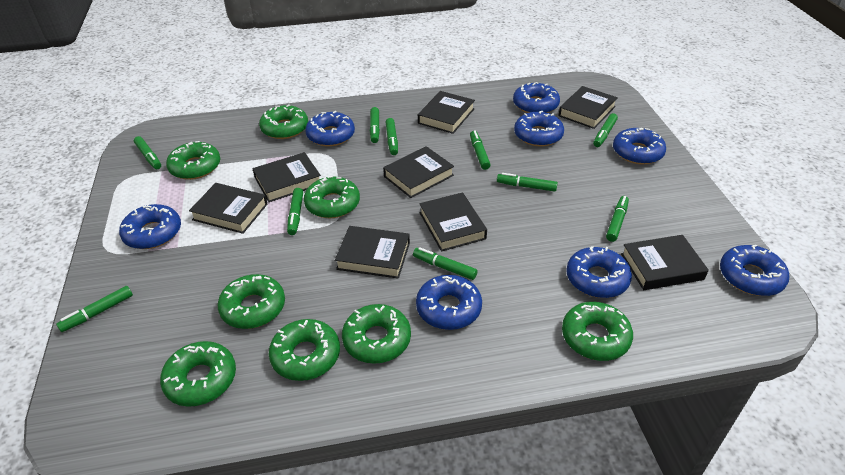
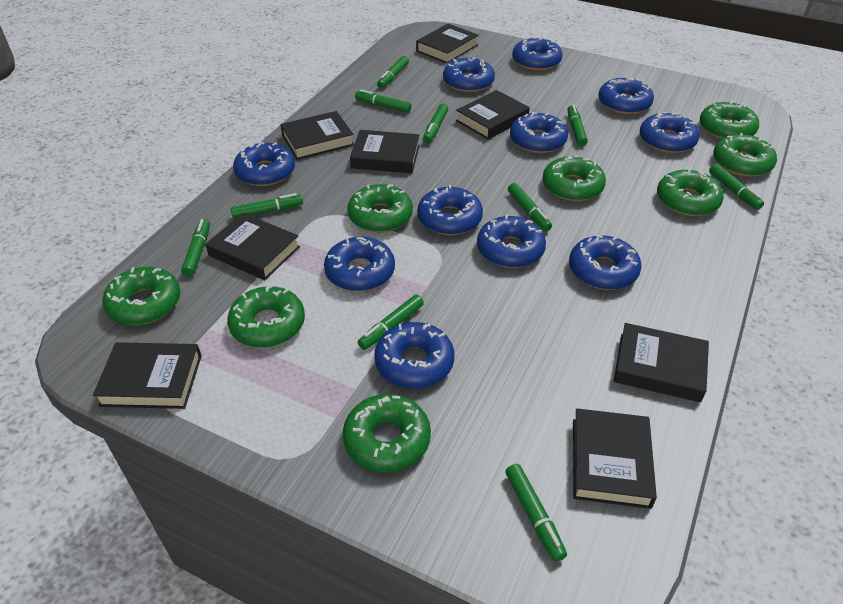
blue donut: [119,204,181,249] [305,111,355,146] [416,275,482,330] [513,82,560,113] [514,111,564,146] [566,246,632,298] [613,128,666,164] [720,245,789,296] = 8 -> [233,142,295,186] [324,237,395,291] [374,322,454,389] [417,185,483,235] [443,57,495,92] [477,215,546,268] [510,112,568,153] [512,37,563,71] [569,235,642,290] [598,78,654,114] [640,112,700,153] = 11

